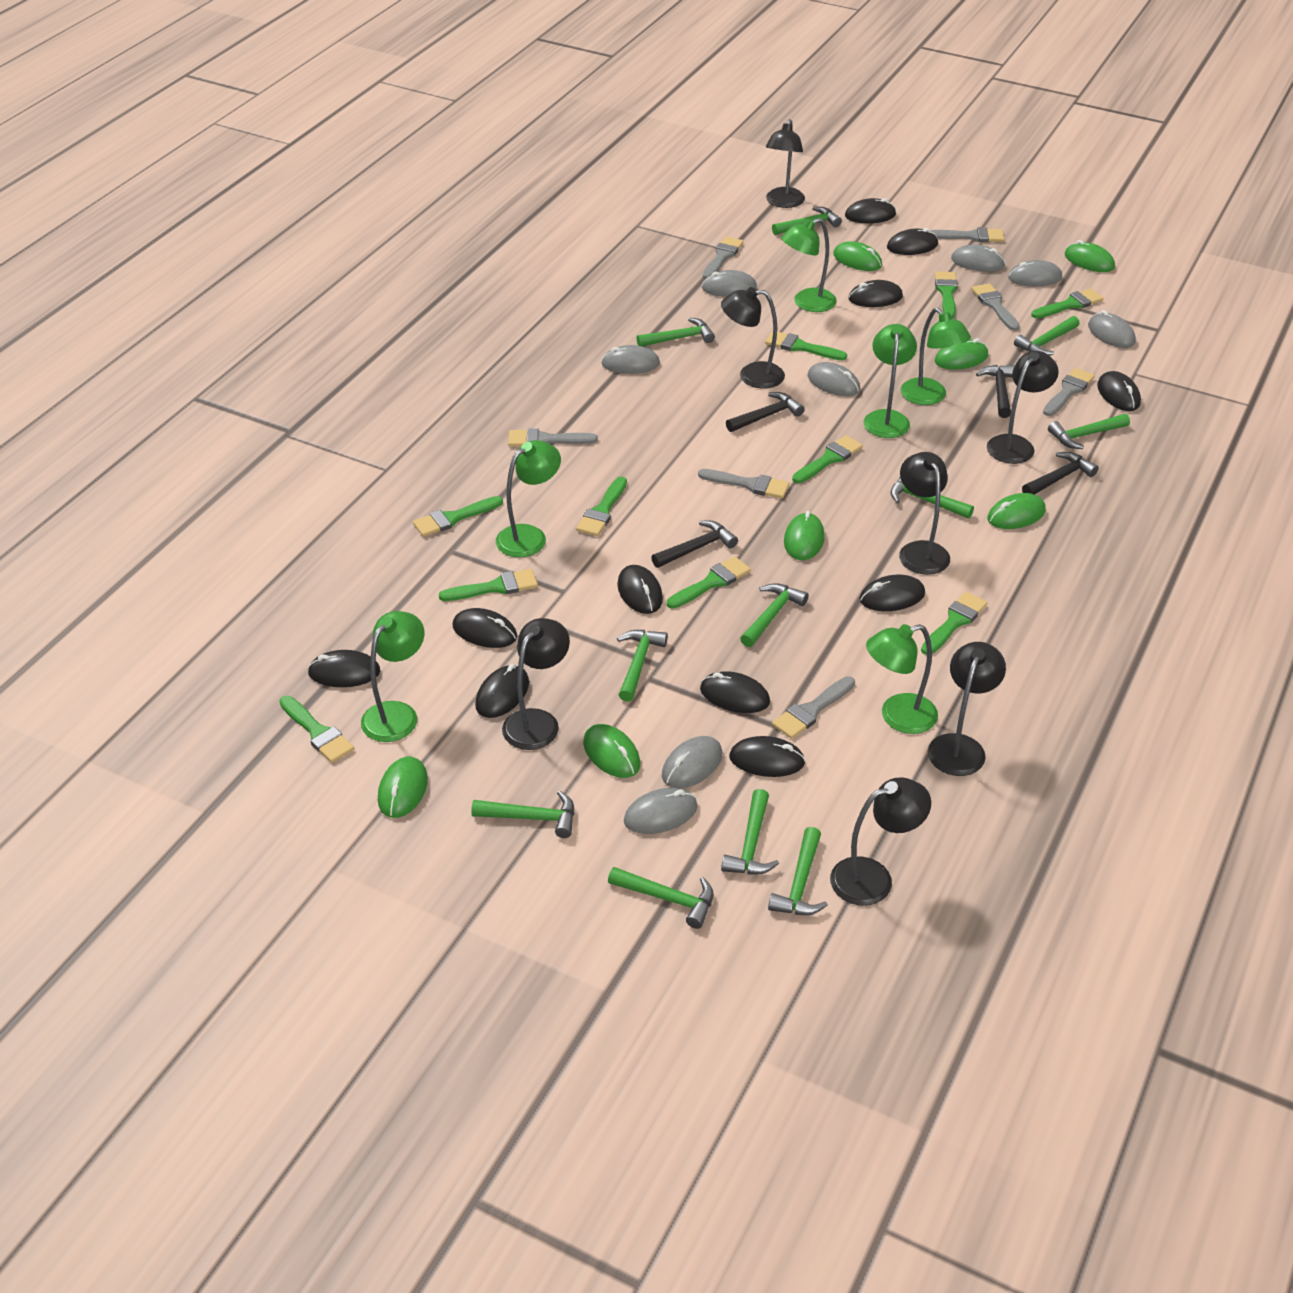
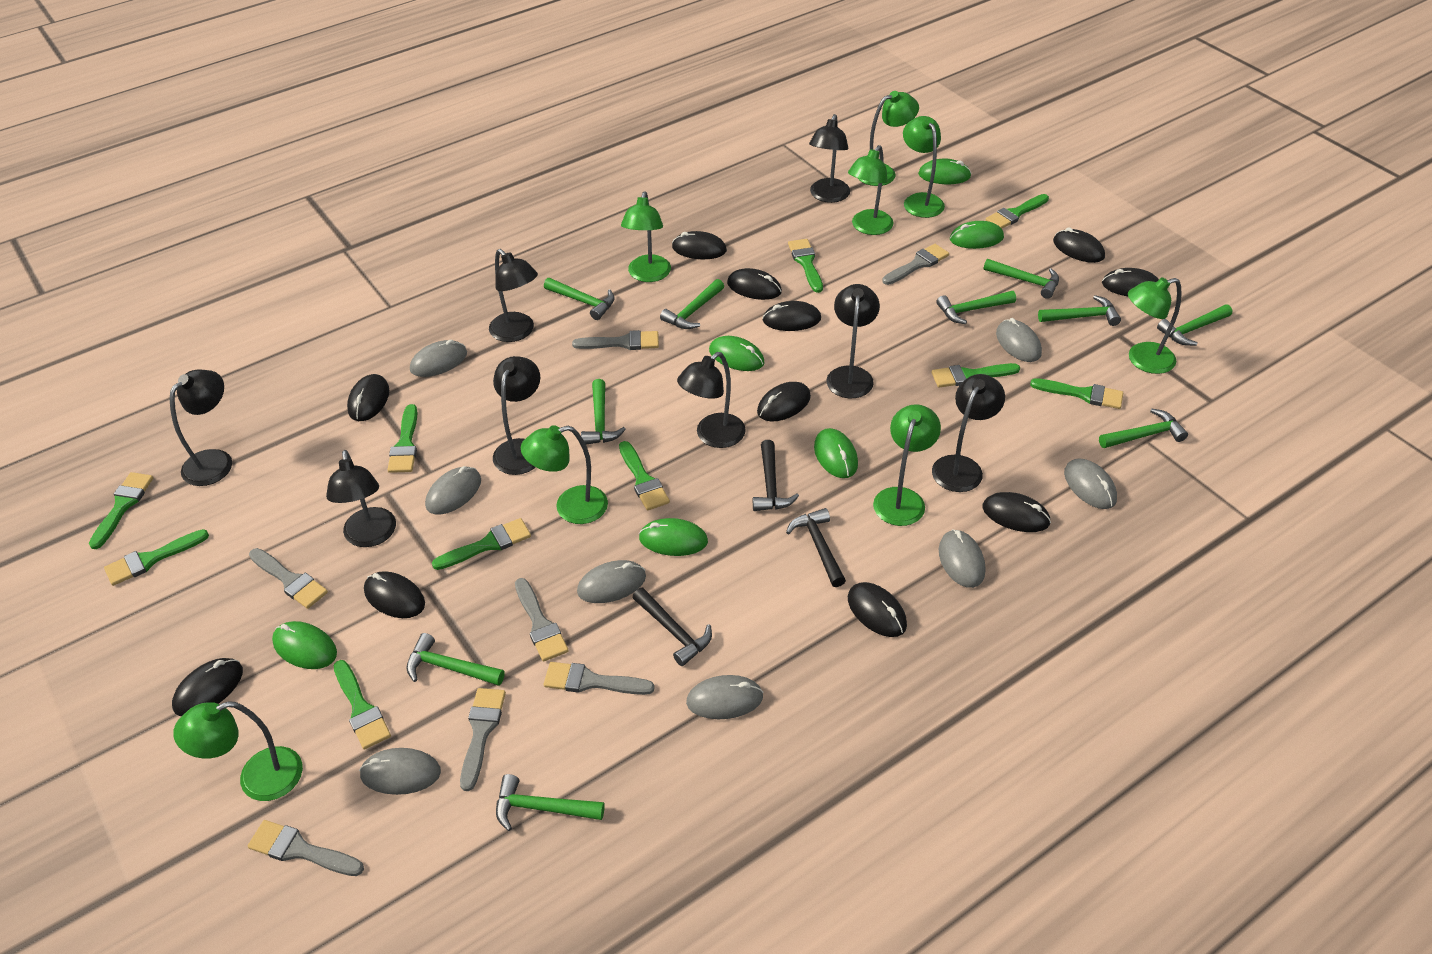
black hammer: [651,521,738,568] [726,392,805,432] [976,365,1015,418] [1022,452,1099,495] = 4 -> [632,588,712,666] [753,440,799,511] [786,508,846,587] = 3
black lamp: [502,618,570,750] [721,287,785,389] [766,119,805,208] [830,777,931,906] [899,452,950,575] [928,642,1006,776] [987,351,1059,464] = 7 -> [170,369,232,486] [326,450,396,547] [489,249,538,342] [493,356,540,475] [677,352,746,448] [809,114,850,203] [826,284,880,398] [932,374,1005,492] = 8
green hammer: [471,791,574,838] [608,867,713,929] [617,630,668,702] [637,318,715,346] [721,789,779,874] [740,583,809,647] [768,827,828,915] [772,207,842,235] [890,477,974,519] [1014,316,1080,355] [1048,414,1130,449] = 11 -> [406,633,505,686] [496,774,605,831] [544,278,615,320] [581,379,626,445] [660,279,724,329] [936,291,1016,324] [983,259,1059,299] [1038,295,1121,326] [1099,409,1188,448] [1157,304,1232,346] = 10
green lamp: [361,611,424,742] [496,440,561,557] [781,218,837,312] [864,324,917,438] [866,624,938,734] [901,308,971,405] = 6 -> [173,701,303,801] [521,425,608,524] [621,191,671,282] [848,145,893,235] [858,91,919,186] [873,404,941,526] [903,116,945,218] [1128,277,1182,374] = 8
green mouse: [378,757,428,818] [583,724,640,778] [784,511,825,560] [833,241,882,271] [935,338,988,370] [988,493,1046,529] [1065,240,1115,272] = 7 -> [272,621,337,669] [639,518,708,556] [709,336,764,371] [814,428,858,478] [918,158,972,184] [950,221,1004,249] = 6

